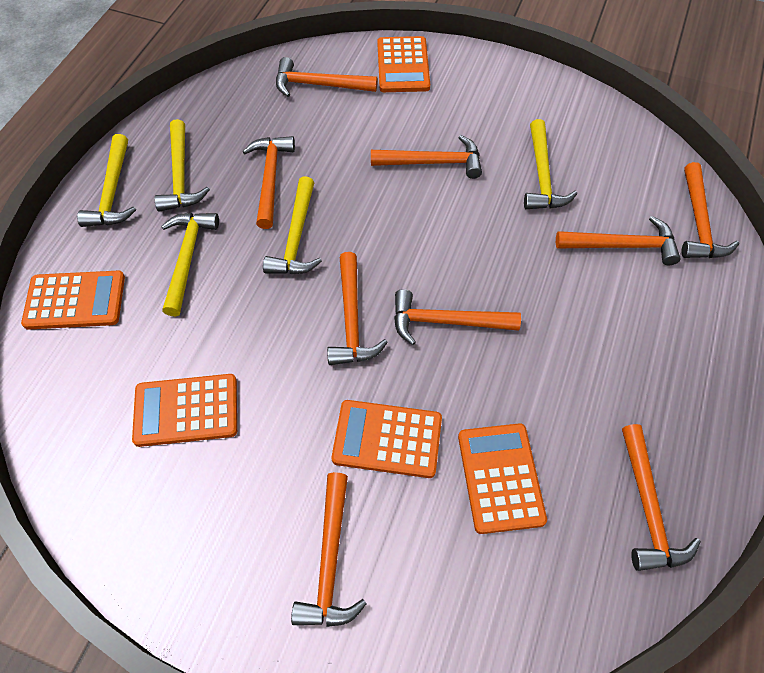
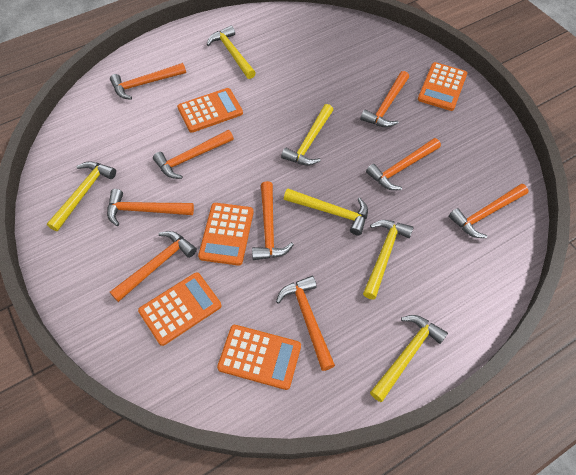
yellow hammer: [77,134,136,227] [154,119,210,212] [161,213,219,316] [263,176,322,274] [524,119,577,209] = 5 -> [47,161,116,231] [207,25,256,79] [281,104,333,166] [284,189,368,235] [363,220,414,299] [370,315,448,402] = 6

